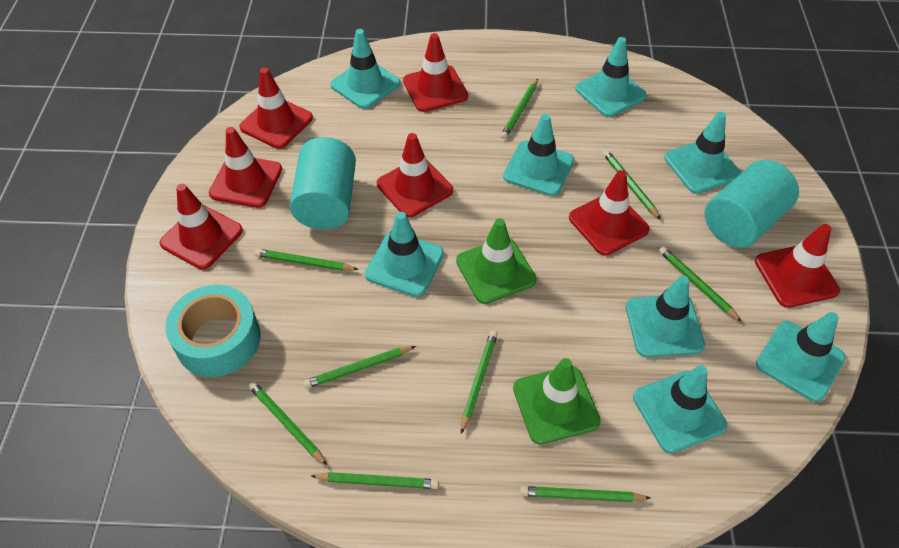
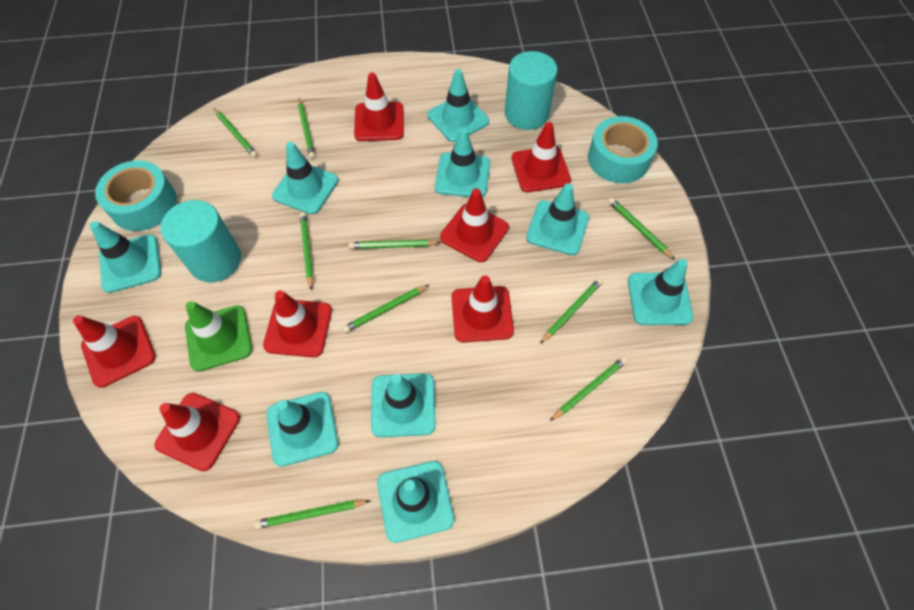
green traffic cone: [456,218,537,304] [513,358,601,445] = 2 -> [185,301,252,372] = 1
turquoise tape: [165,285,261,377] = 1 -> [95,160,177,231] [588,116,658,183] = 2
turquoise traffic cone: [330,29,401,109] [365,212,444,297] [503,114,574,196] [575,37,647,117] [626,276,705,358] [633,365,727,453] [664,112,741,194] [756,312,846,402] = 8 -> [90,221,161,293] [266,392,339,467] [272,142,339,214] [371,373,436,437] [377,461,454,543] [427,69,489,142] [435,128,490,197] [526,183,589,255] [628,259,693,325] = 9

